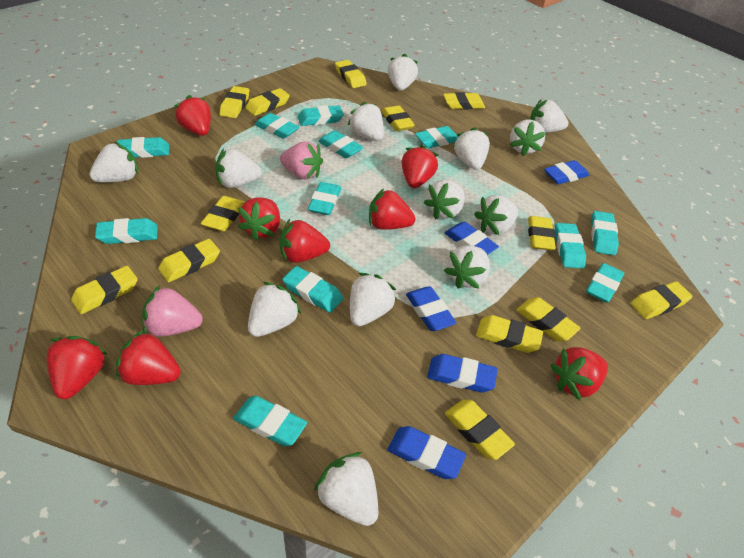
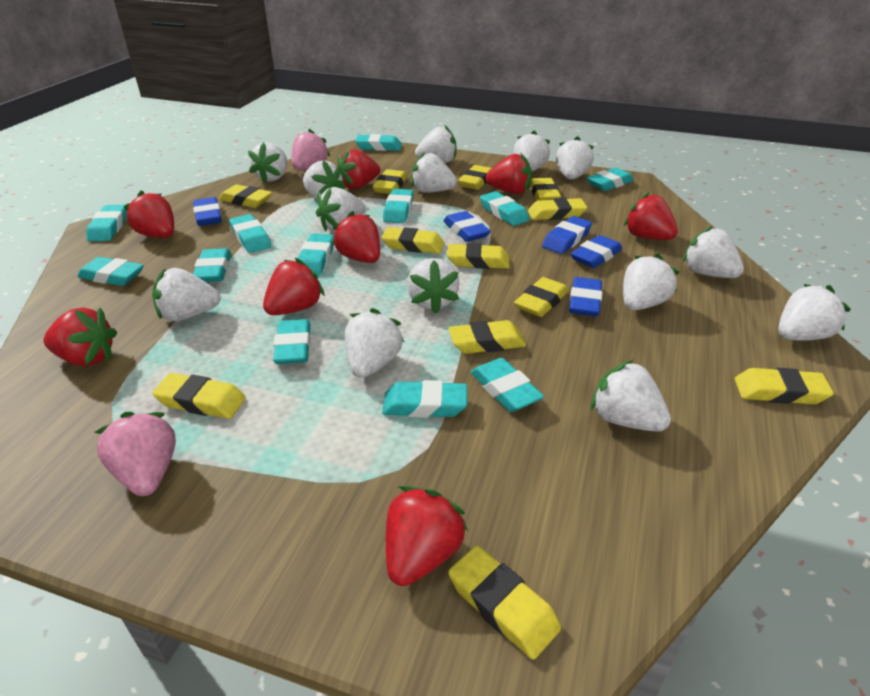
white strawberry: [89,142,138,182] [215,149,262,188] [248,282,301,337] [314,452,378,526] [348,101,384,141] [350,273,396,326] [388,54,418,91] [424,180,465,219] [444,245,490,289] [453,127,490,170] [474,195,518,235] [510,120,546,156] [530,99,568,133] = 13 -> [152,268,221,322] [248,142,287,184] [303,160,346,200] [316,187,365,232] [345,308,404,378] [407,258,460,314] [411,152,457,193] [415,125,457,163] [513,131,550,171] [556,136,594,180] [591,360,671,432] [623,254,680,310] [683,226,744,278] [778,284,851,341] = 14
yellow eraser: [71,266,138,314] [158,239,220,282] [201,196,245,231] [219,86,249,118] [245,88,290,116] [335,60,367,88] [382,105,415,131] [443,92,485,109] [445,399,515,460] [476,315,543,353] [516,297,581,341] [528,216,556,251] [631,281,692,319] = 13 -> [152,373,246,419] [219,184,272,208] [372,169,407,194] [381,227,444,254] [447,243,510,269] [448,320,526,354] [448,546,561,660] [458,165,492,190] [514,277,569,317] [528,198,587,220] [530,178,561,201] [735,368,834,404] = 12

